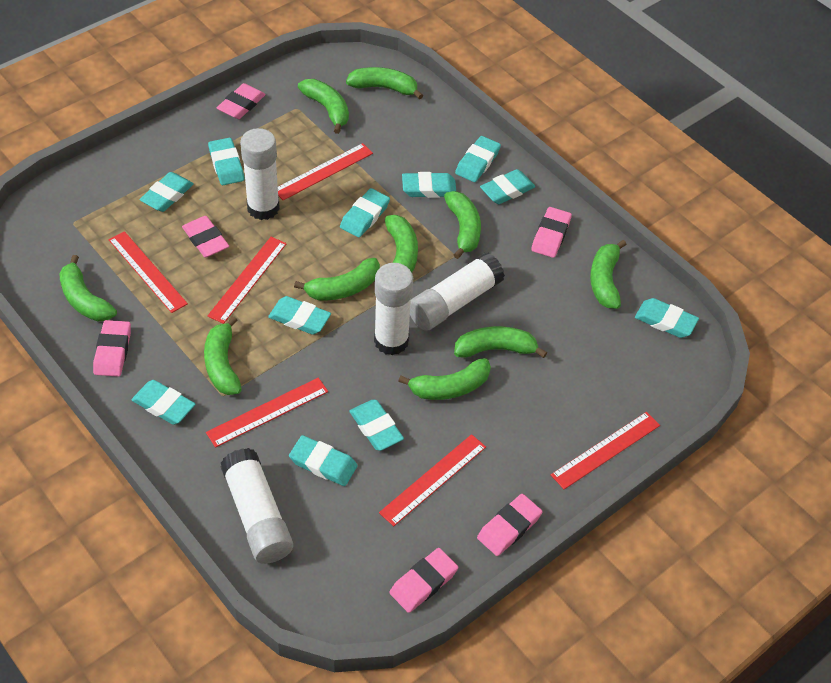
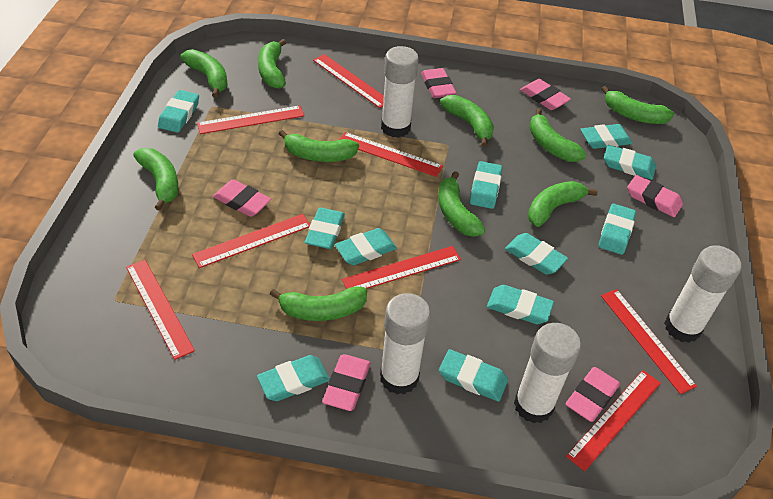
red ruler: [109,231,188,313] [206,378,328,448] [208,237,287,324] [278,143,373,200] [379,434,486,526] [551,412,660,489] = 6 -> [126,260,195,360] [192,214,310,268] [197,105,305,134] [313,54,384,108] [339,132,443,177] [342,246,461,289] [566,370,661,472] [601,289,697,394] = 8

